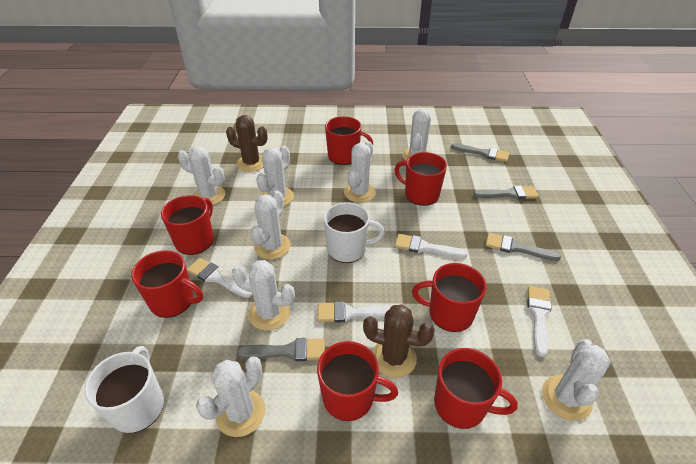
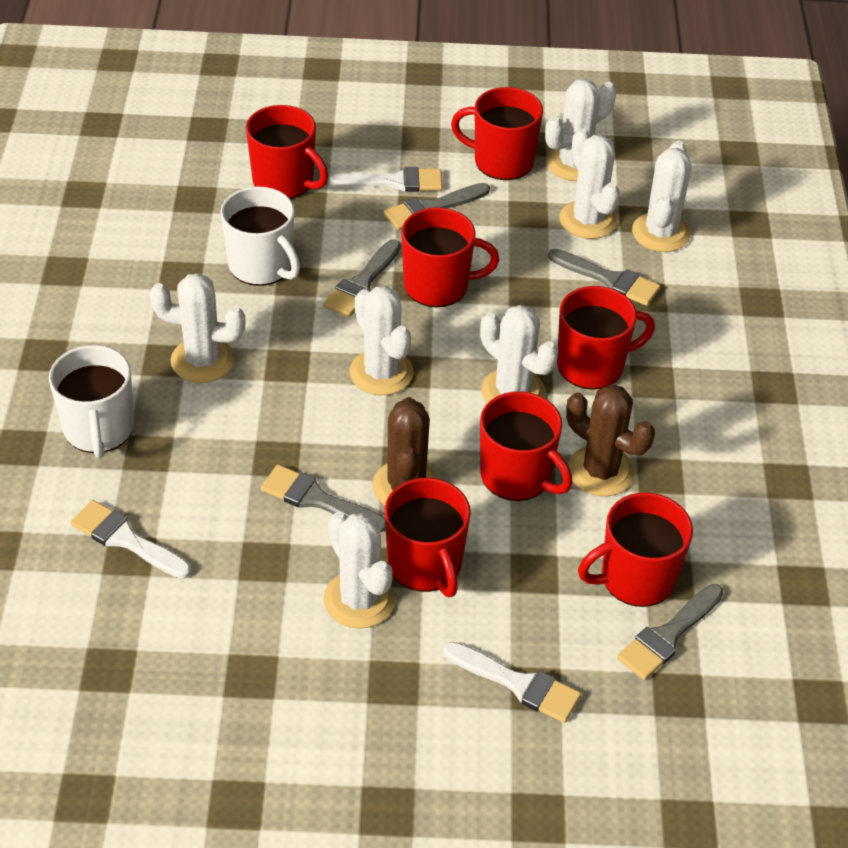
grey brush: [237,338,325,361] [451,143,509,162] [473,186,539,199] [486,233,561,261] = 4 -> [261,465,386,532] [323,239,401,317] [384,183,490,230] [548,249,660,306] [617,584,723,680] = 5
white brush: [187,258,252,298] [317,301,391,322] [395,234,468,258] [527,286,552,357] = 4 -> [70,500,191,579] [330,167,443,192] [443,642,581,723] = 3
white cactus: [178,146,225,205] [196,357,265,437] [232,260,295,331] [250,190,291,259] [256,146,294,206] [344,141,376,203] [402,108,431,161] [542,339,611,421] = 8 -> [149,273,246,383] [324,512,396,629] [349,286,413,396] [480,305,558,403] [545,79,616,181] [559,128,620,239] [632,140,691,252] = 7

